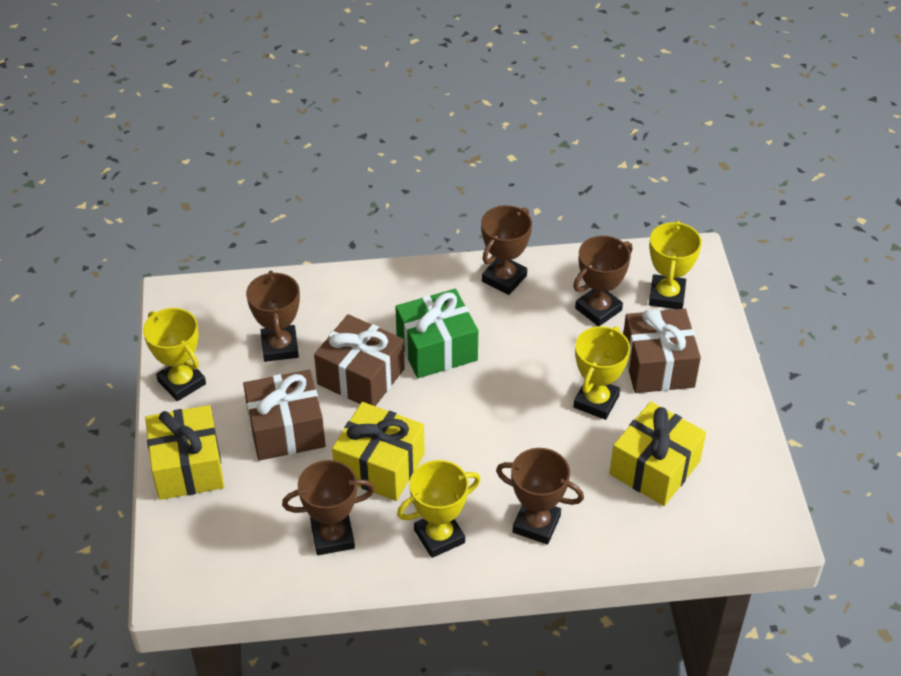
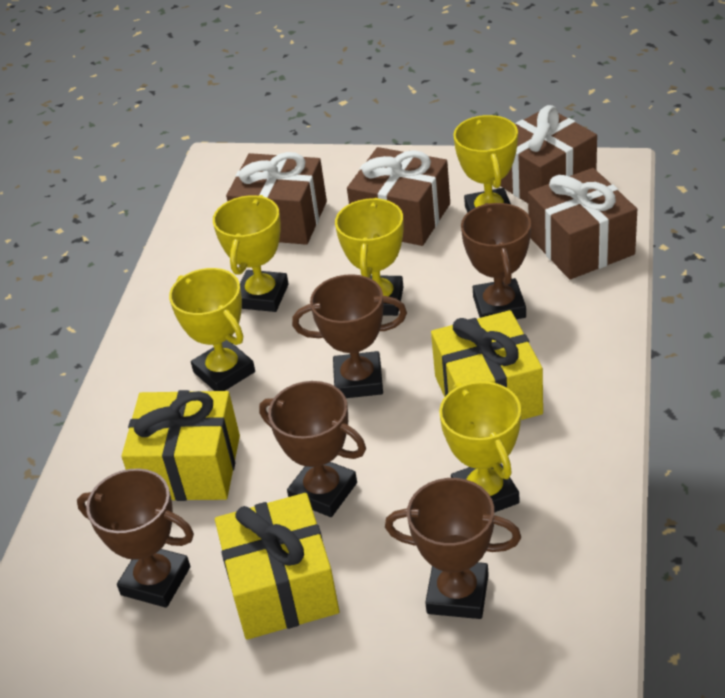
brown gift: [243,370,326,461] [314,314,405,406] [623,309,701,393] = 3 -> [226,152,327,245] [347,147,450,246] [501,105,597,203] [528,168,637,280] = 4
green gift: [395,289,478,378] = 1 -> none = 0
yellow trophy: [143,308,206,401] [397,460,481,558] [573,326,630,420] [649,221,702,309] = 4 -> [169,268,255,391] [213,195,289,312] [335,198,404,316] [439,381,521,513] [453,115,518,213] = 5

